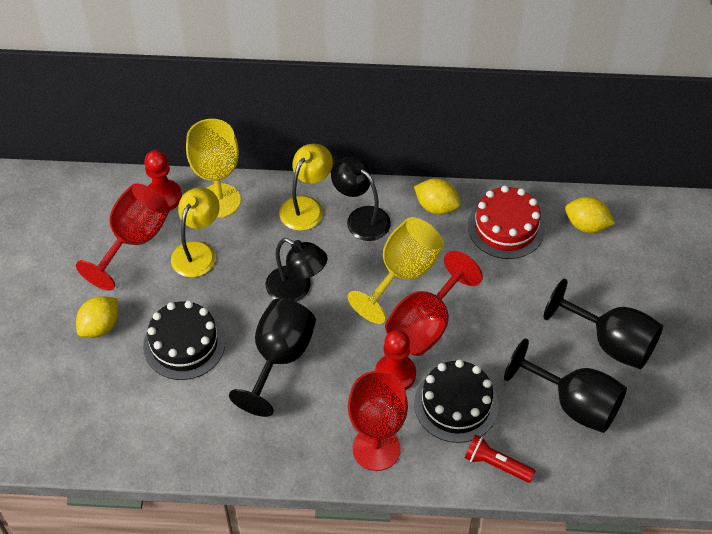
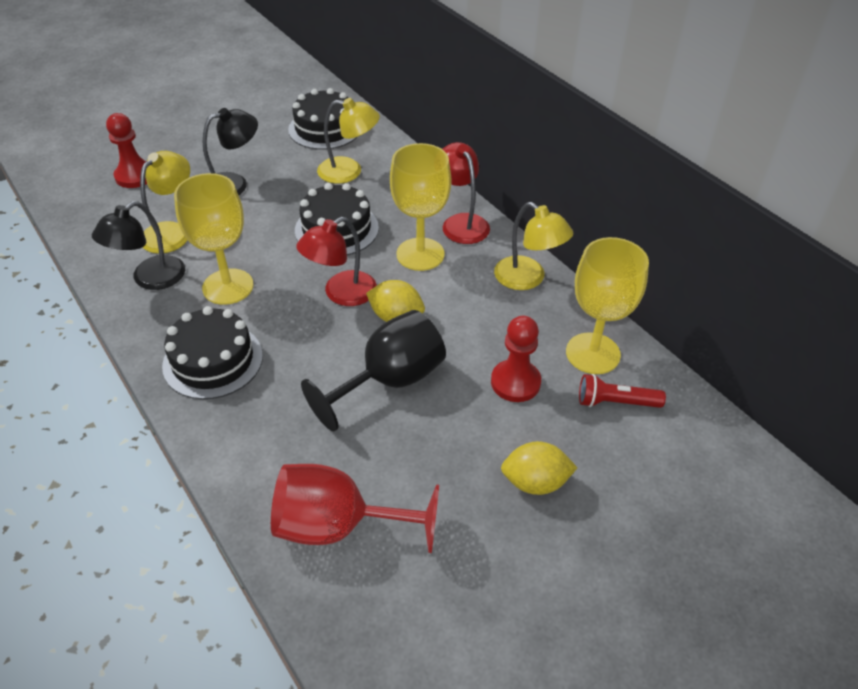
black cake: [143,300,225,380] [414,359,499,443] = 2 -> [162,306,263,399] [288,88,357,150] [295,183,379,255] = 3
black goblet: [229,298,316,417] [504,338,627,433] [544,279,663,369] = 3 -> [301,310,446,431] = 1
red cake: [468,185,545,259] = 1 -> none = 0
red goblet: [76,183,170,291] [348,371,408,471] [385,251,483,356] = 3 -> [271,464,439,553] = 1
red lamp: none = 0 -> [296,217,377,306] [442,142,490,244] = 2
yellow goblet: [186,119,241,218] [348,217,444,324] = 2 -> [174,173,253,305] [390,143,451,271] [566,237,649,374] = 3
yellow lamp: [171,187,220,277] [279,144,333,231] = 2 -> [140,151,190,253] [317,98,380,184] [494,202,573,290] = 3
yellow lemon: [76,296,118,338] [414,178,461,215] [565,197,615,233] = 3 -> [366,280,425,322] [501,441,577,495] = 2

